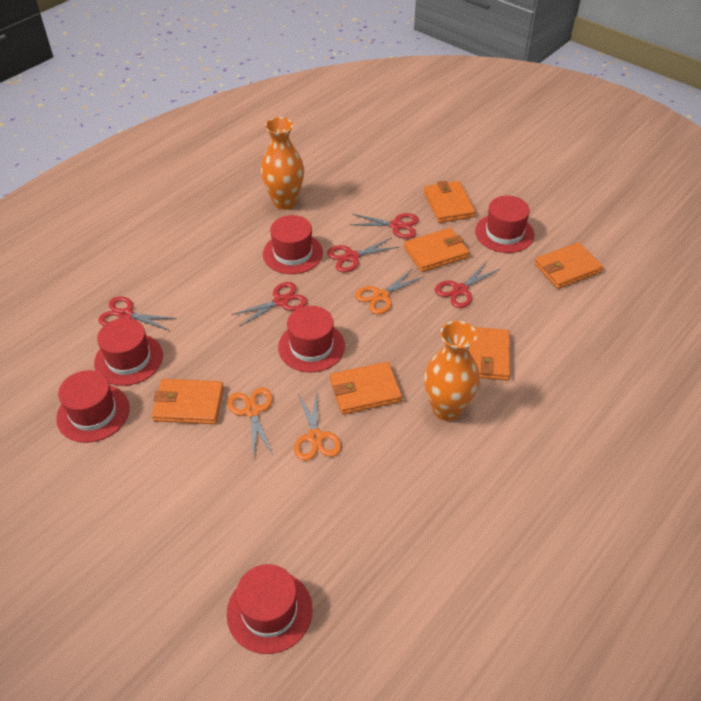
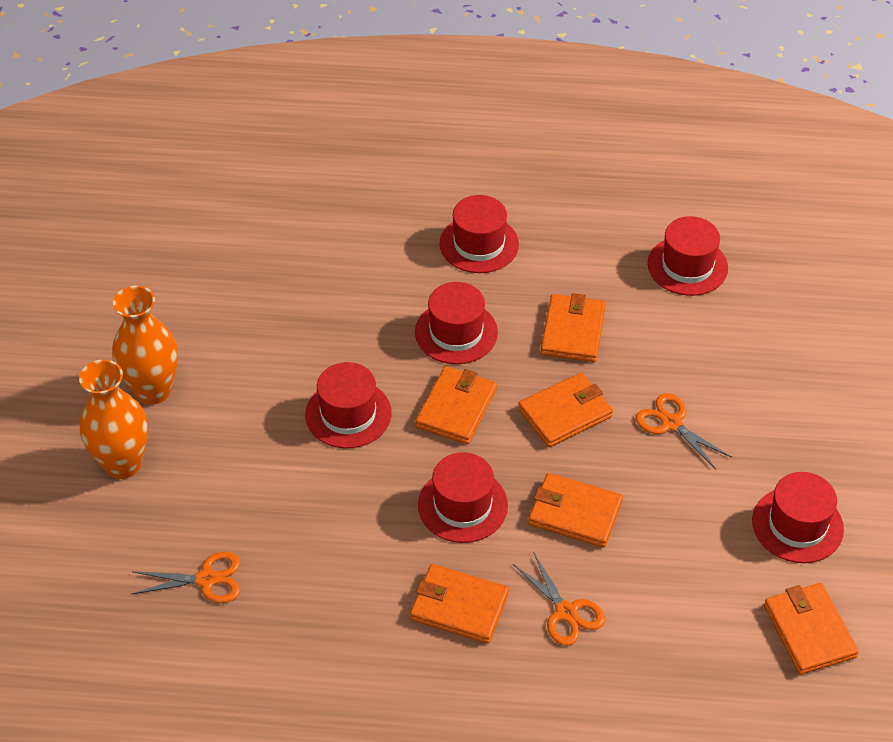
red scissors: [98,297,177,331] [231,282,307,326] [327,238,399,272] [350,213,419,239] [435,263,500,308] = 5 -> none = 0

